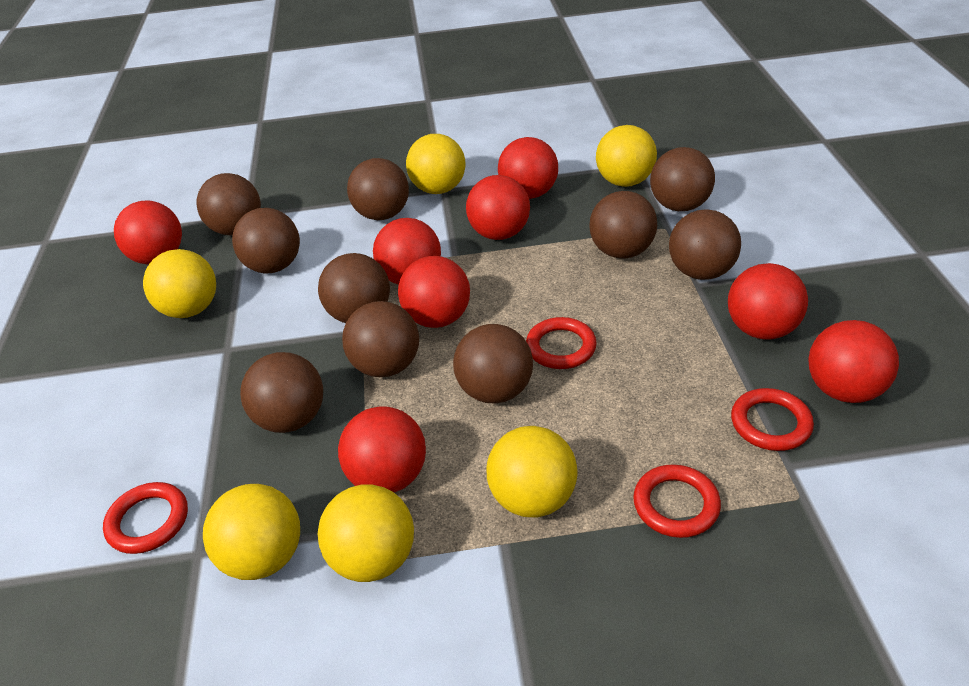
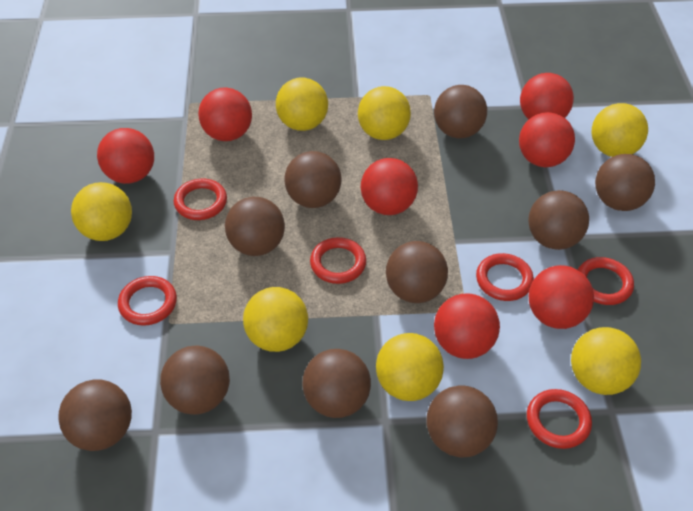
red ball: [114,201,182,265] [338,406,426,492] [373,218,441,285] [398,256,470,328] [466,175,530,240] [498,137,558,199] [728,263,808,339] [808,320,899,403] = 8 -> [97,128,154,184] [198,87,252,141] [361,158,418,215] [434,294,500,359] [519,112,575,167] [520,73,574,119] [529,265,594,329] = 7
red ring: [103,482,188,554] [526,317,597,369] [633,464,721,538] [731,388,814,451] = 4 -> [118,276,177,326] [174,179,227,220] [310,237,366,284] [476,253,534,301] [527,389,592,449] [578,257,634,305] = 6
yellow ball: [143,249,216,318] [203,484,300,580] [318,484,414,582] [406,134,466,194] [486,426,577,518] [596,125,657,187] = 6 -> [71,182,132,241] [243,287,308,352] [276,78,328,131] [358,86,411,140] [376,333,444,401] [571,327,641,395] [591,103,648,157] = 7

